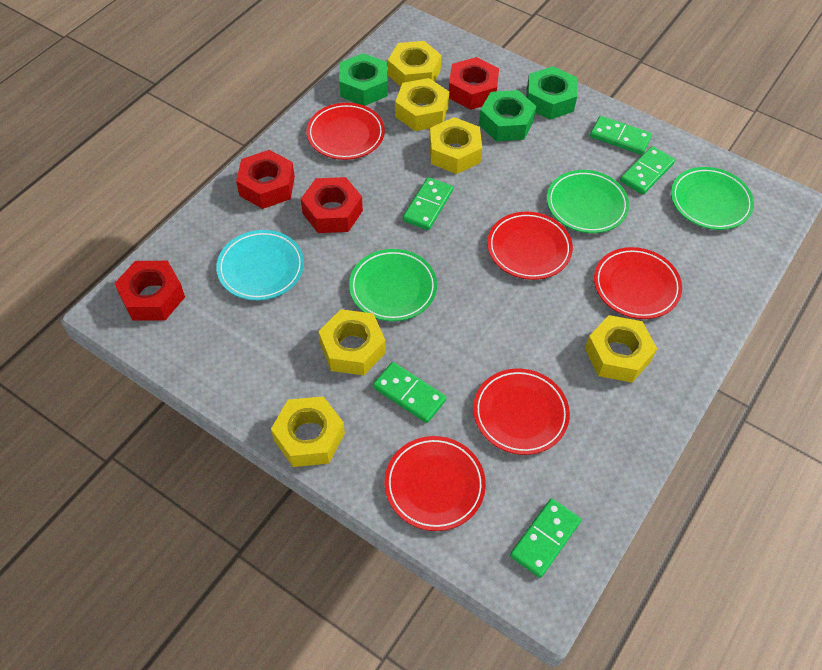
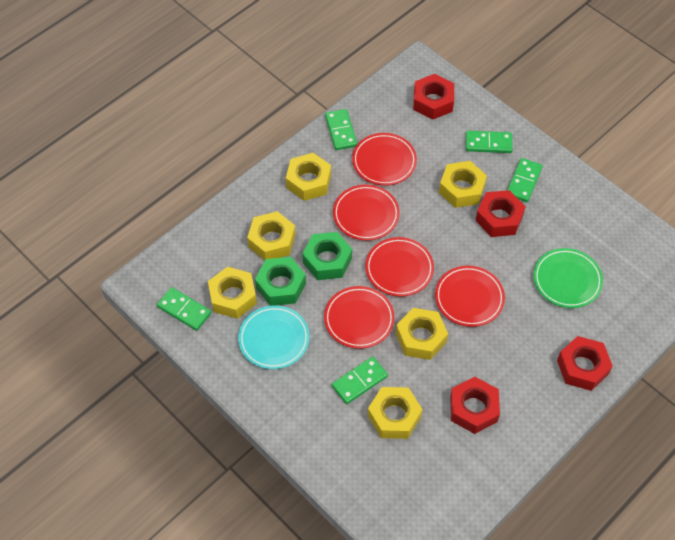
green nut: [339,53,388,106] [479,90,536,141] [526,66,577,120] = 3 -> [255,257,306,306] [302,232,352,280] = 2
green plate: [349,249,437,321] [547,170,629,233] [671,167,754,230] = 3 -> [533,248,603,308] = 1

